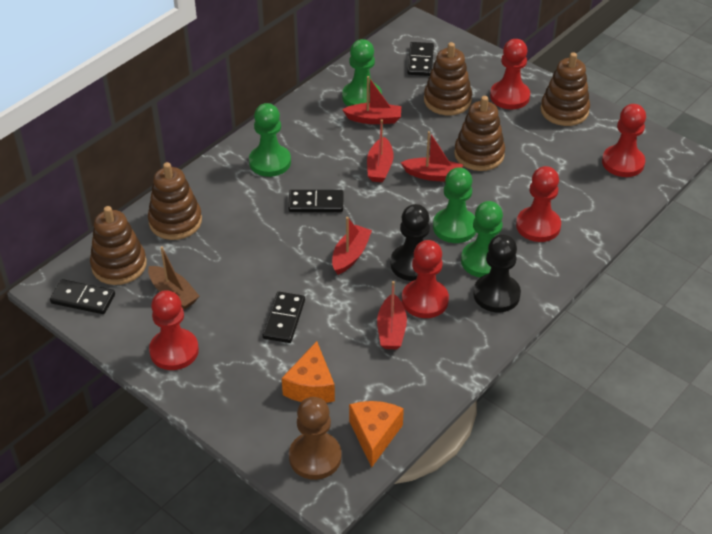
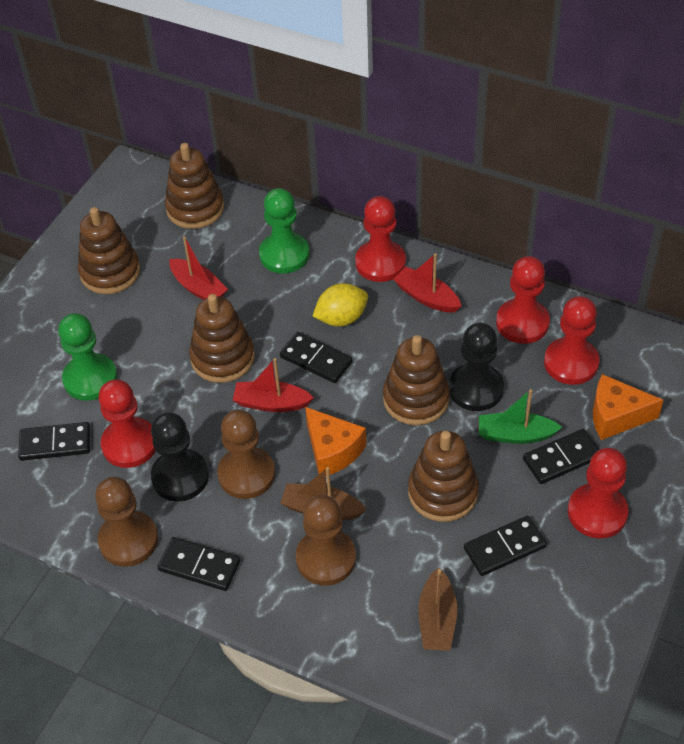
black domino: [50,279,115,314] [262,292,305,343] [288,190,343,212] [407,42,434,76] = 4 -> [18,422,90,461] [157,537,240,591] [280,332,353,383] [464,516,547,576] [523,429,600,484] = 5
brown boat: [148,246,199,310] = 1 -> [280,467,367,520] [418,568,457,651] = 2
brown pawn: [289,397,341,480] = 1 -> [95,477,158,567] [217,410,275,499] [295,495,356,586] = 3
green boat: none = 0 -> [479,389,562,444] = 1
green pawn: [249,103,291,177] [342,39,382,106] [433,167,476,243] [461,201,503,277] = 4 -> [58,313,117,401] [259,188,309,273] = 2
red boat: [332,217,372,275] [342,76,401,124] [367,119,394,182] [377,281,407,350] [401,131,463,182] = 5 -> [169,237,228,300] [232,358,314,412] [393,253,461,313] = 3
yellow lemon: none = 0 -> [313,283,368,327] = 1

